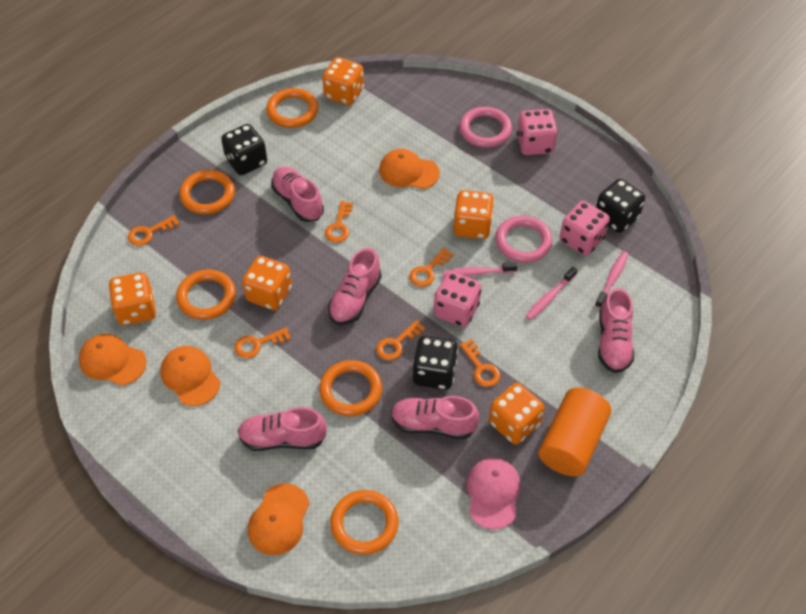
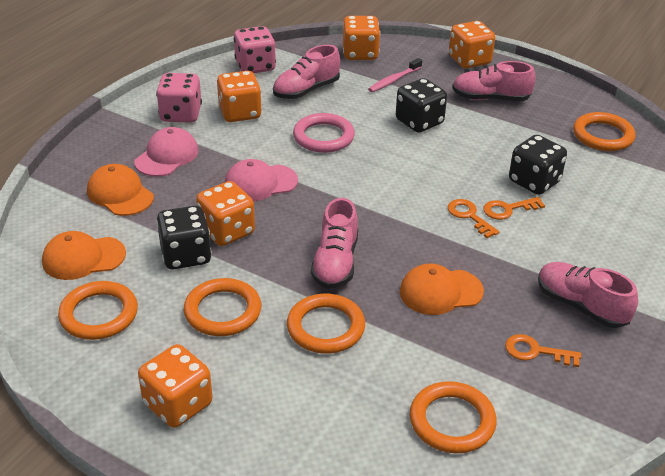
orange cap: [79,334,147,386] [160,346,220,406] [248,483,310,555] [379,149,440,189] = 4 -> [42,231,126,280] [87,164,154,216] [400,264,484,315] = 3
orange cylinder: [539,388,611,476] = 1 -> none = 0
orange key: [128,215,180,246] [234,327,291,358] [325,201,353,243] [376,320,426,360] [409,248,453,287] [460,339,500,387] = 6 -> [447,199,499,238] [483,197,545,220] [505,334,581,367] = 3
pink cap: [466,458,521,529] = 1 -> [134,127,199,177] [225,159,298,201] = 2
pink dice: [434,271,481,327] [517,109,558,155] [560,201,610,256] = 3 -> [156,73,202,123] [234,26,276,73] = 2
pink ring: [459,107,512,148] [495,216,553,263] = 2 -> [293,113,355,153] = 1
pink shoe: [238,407,327,451] [271,166,324,222] [328,248,382,325] [391,396,480,439] [598,288,634,373] = 5 -> [273,45,340,99] [311,198,358,289] [452,61,536,101] [538,262,638,328] = 4
pink toothbrush: [442,262,518,277] [525,267,577,320] [595,251,628,308] = 3 -> [368,58,422,92] = 1

